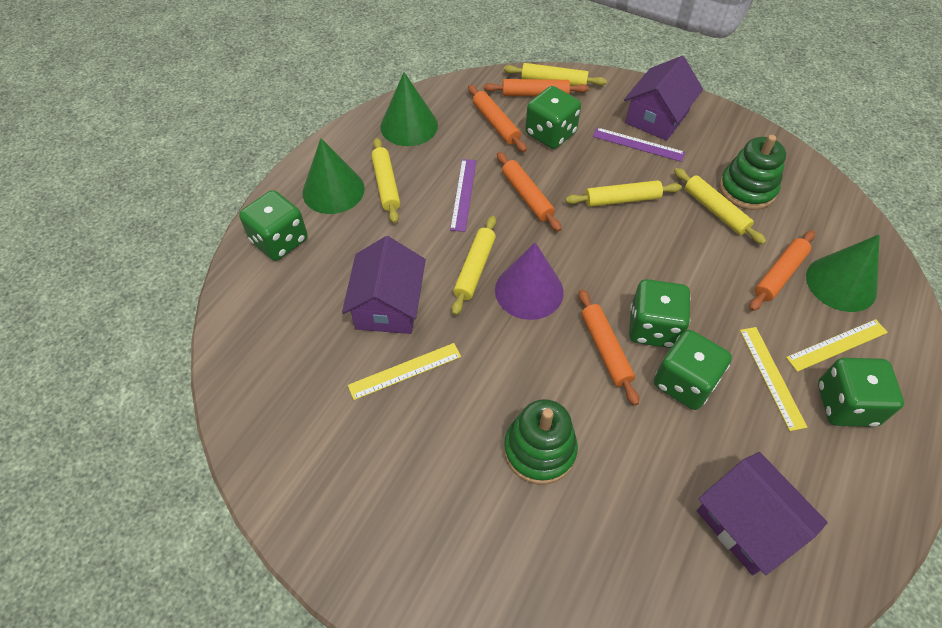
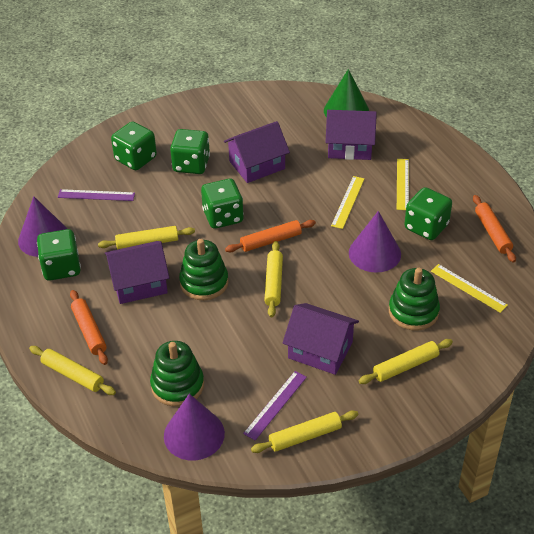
green cone: [302,138,365,214] [380,72,438,146] [806,235,880,312] = 3 -> [324,69,369,117] = 1
green stacking toy: [504,399,578,484] [719,135,786,210] = 2 -> [150,341,204,406] [179,239,229,300] [389,268,440,331] = 3
orange rolling pin: [468,85,527,152] [484,79,589,96] [497,152,562,232] [578,289,639,406] [749,230,815,311] = 5 -> [70,290,108,365] [225,220,316,252] [473,195,516,263] = 3
purple cone: [495,242,564,320] = 1 -> [18,196,67,257] [164,394,225,460] [349,211,401,273] = 3
purple house: [342,236,426,334] [624,56,703,141] [697,452,828,575] = 3 -> [105,241,170,304] [224,121,290,183] [283,303,359,375] [325,110,377,160] = 4

